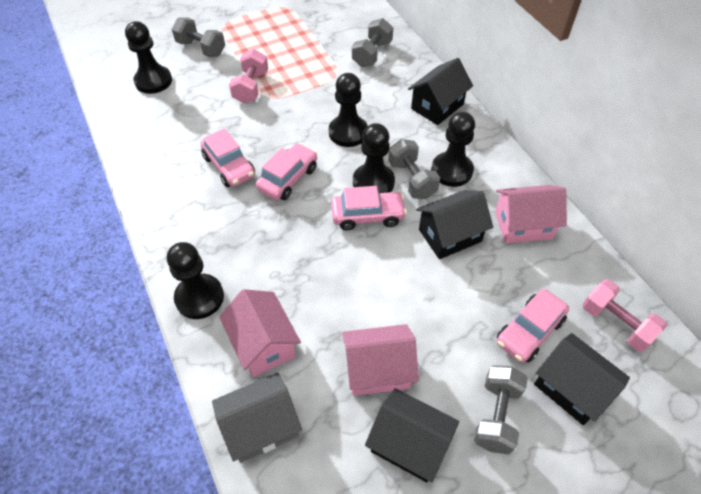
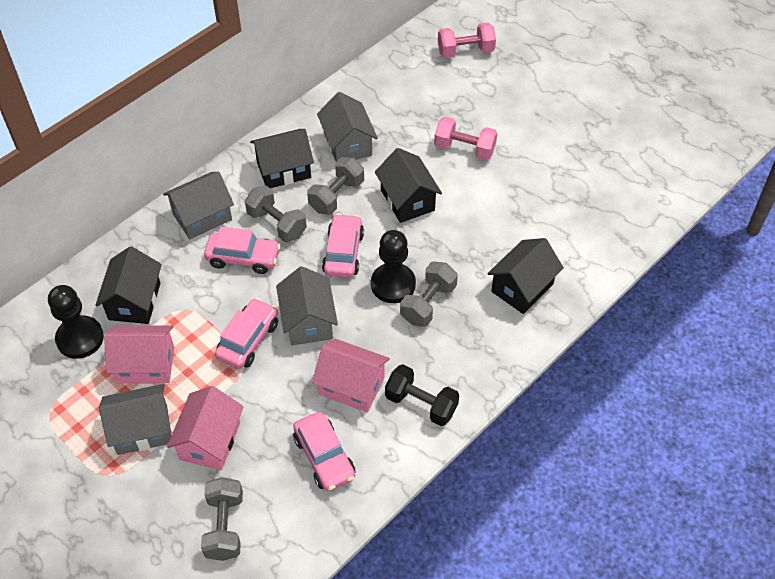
black dumbbell: none = 0 -> [385,364,459,426] = 1
black pawn: [125,21,172,94] [167,242,224,319] [329,73,368,147] [353,123,395,193] [431,111,475,187] = 5 -> [48,285,104,359] [371,230,416,303] = 2
grey house: [212,373,302,463] = 1 -> [99,384,171,455] [163,172,234,239] [276,266,338,346] [317,92,378,162] = 4

